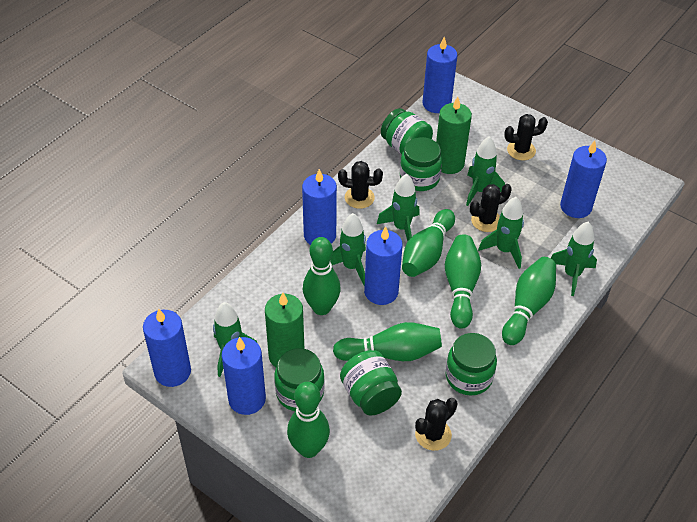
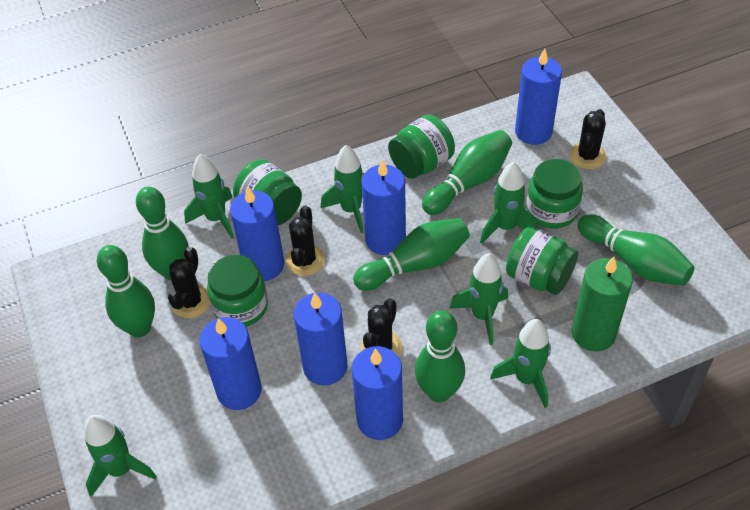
green candle: [265,293,304,367] [436,97,472,174] = 2 -> [572,257,633,351] = 1

